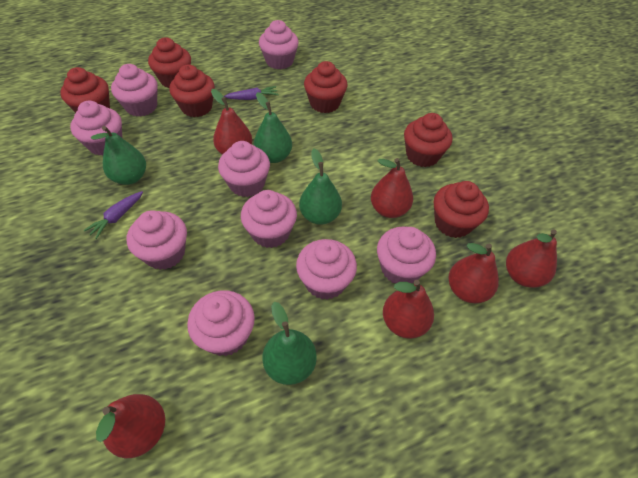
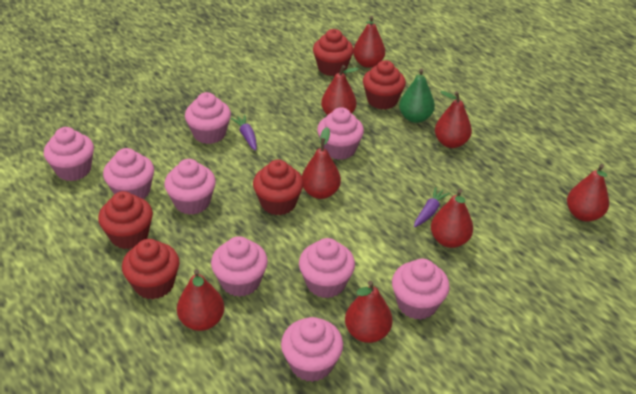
green pear: [91,126,146,185] [254,92,292,163] [262,302,317,385] [299,149,342,225] = 4 -> [399,68,435,123] = 1
red cupcake: [60,67,110,113] [148,37,191,88] [169,64,215,117] [304,61,347,113] [404,113,452,167] [434,181,489,238] = 6 -> [98,191,153,249] [122,239,179,299] [253,160,303,215] [313,29,354,76] [363,60,406,110] = 5
red pear: [96,394,165,458] [211,89,252,155] [371,158,413,218] [383,280,434,339] [449,243,499,303] [506,229,557,288] = 6 -> [177,269,224,331] [302,127,341,199] [321,65,359,115] [345,281,393,343] [353,16,385,68] [431,189,473,248] [435,91,472,148] [567,164,609,222] = 8

